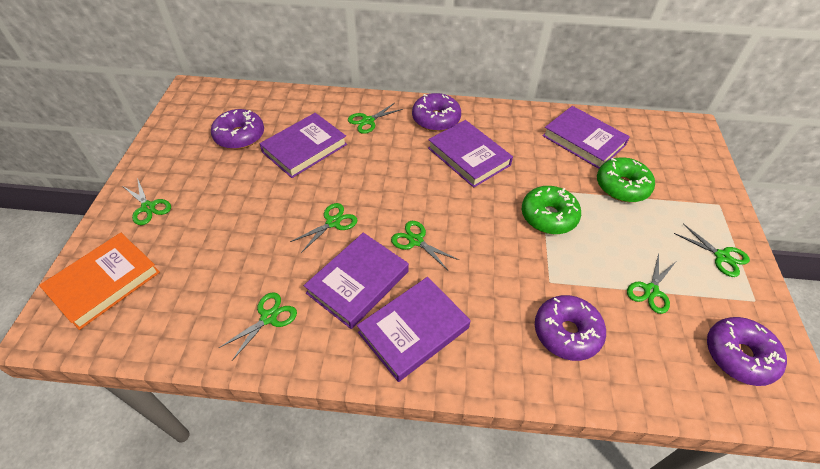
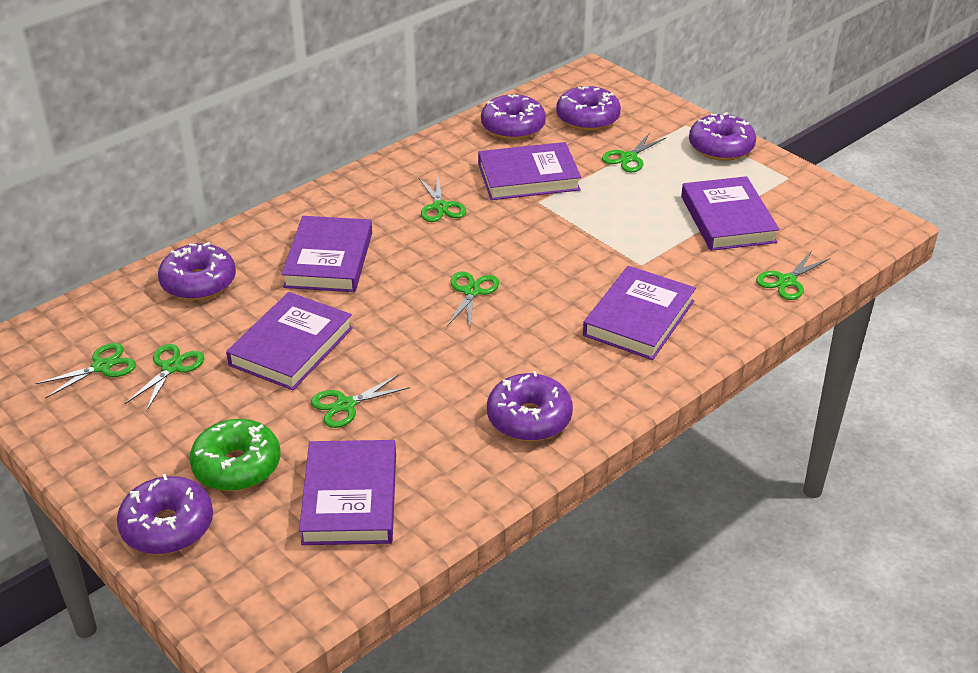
green donut: [522,186,581,234] [597,157,655,202] = 2 -> [189,419,280,491] = 1
orange book: [39,233,160,330] = 1 -> none = 0
purple book: [259,113,347,178] [304,233,409,329] [357,277,471,382] [428,120,513,188] [542,106,630,169] = 5 -> [226,292,353,390] [281,216,372,292] [299,440,396,545] [478,142,581,200] [583,266,696,360] [681,176,780,251] = 6
purple donut: [211,109,264,149] [412,93,461,131] [535,295,606,361] [707,317,787,386] = 4 -> [117,474,213,554] [158,242,236,300] [481,94,546,140] [487,371,573,441] [556,86,621,131] [689,112,756,161] = 6

